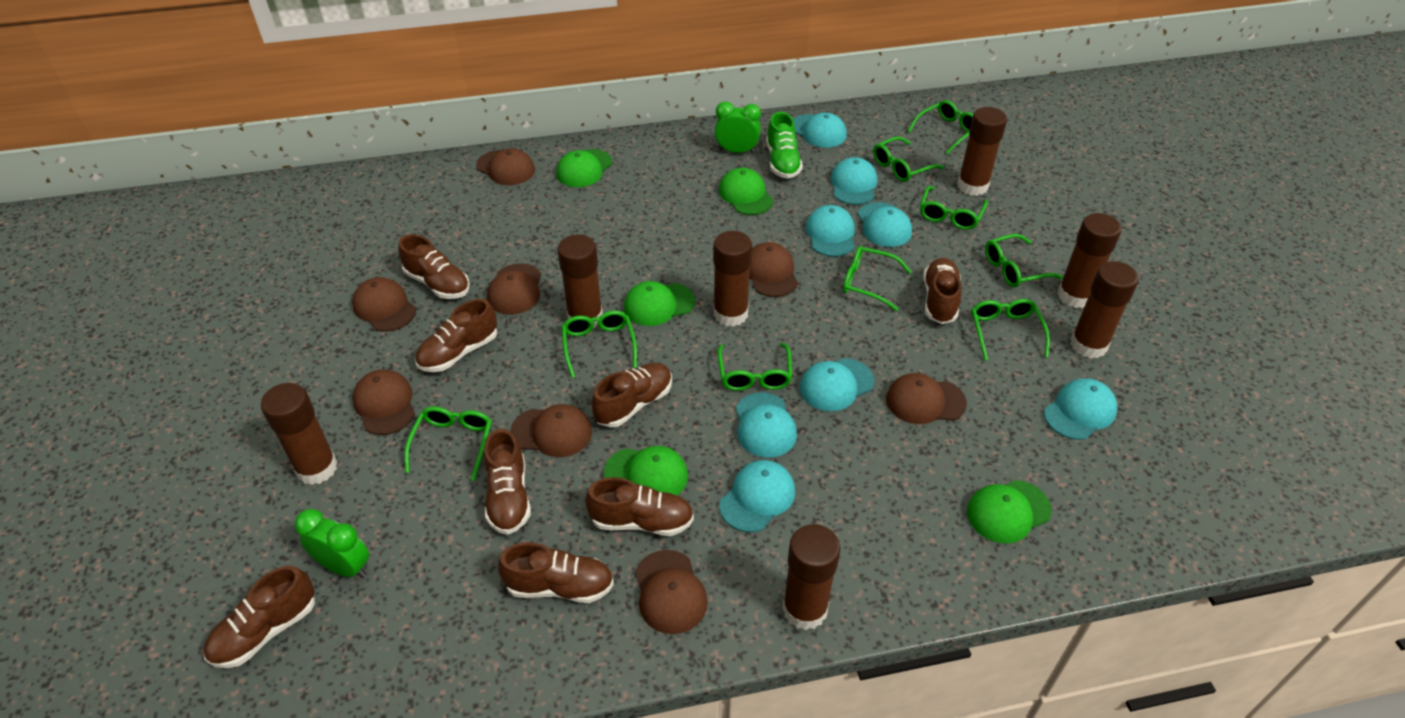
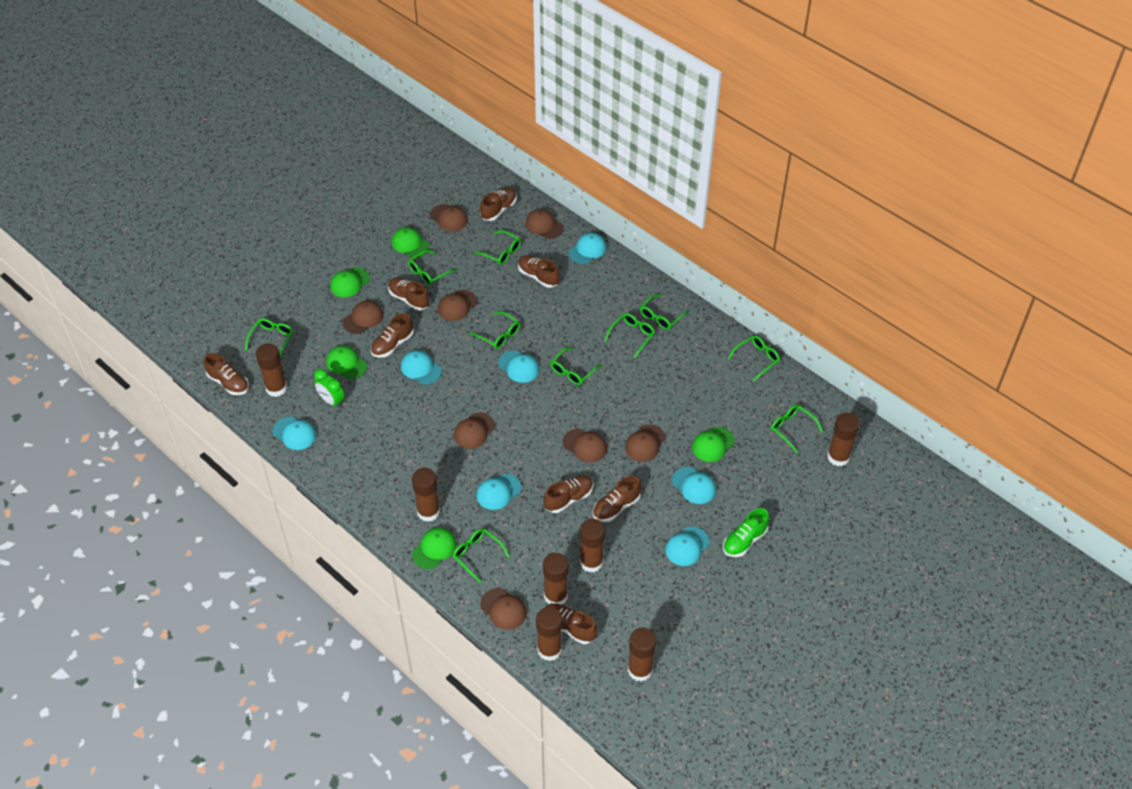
green clock: [295,509,369,578] [715,101,761,154] = 2 -> [314,369,345,408] = 1
green glasses: [405,406,492,481] [562,311,637,378] [718,343,792,391] [843,246,912,311] [873,137,944,182] [908,100,973,154] [920,186,988,230] [972,299,1050,360] [985,234,1063,287] = 9 -> [245,318,293,357] [408,250,457,285] [453,528,510,583] [470,311,520,349] [474,230,521,265] [550,347,602,385] [605,313,655,358] [640,294,689,330] [728,335,780,381] [771,405,823,453] = 10
turquoise cap: [719,460,795,532] [736,392,797,458] [793,113,847,148] [800,358,874,411] [805,205,855,257] [830,157,877,205] [858,202,912,247] [1044,378,1118,440] = 8 -> [273,417,316,450] [401,350,442,384] [476,474,522,510] [498,350,539,383] [569,233,607,264] [665,526,710,566] [672,467,716,504] = 7

